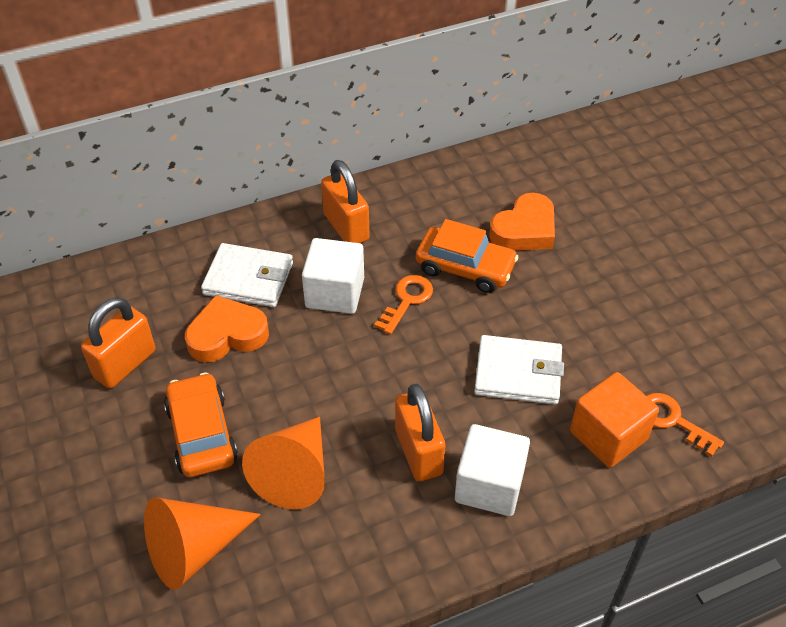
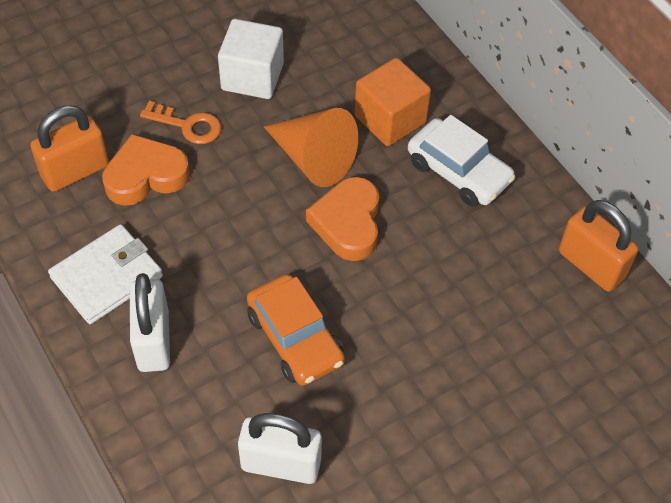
orange car: [164,372,238,477] [416,219,519,293] = 2 -> [247,274,345,386] = 1
orange cone: [144,498,261,590] [242,417,325,509] = 2 -> [264,108,358,187] = 1
orange key: [374,275,433,334] [647,393,724,457] = 2 -> [140,101,221,144] = 1
orange padlock: [81,297,156,388] [321,160,370,243] [395,384,446,481] = 3 -> [30,105,109,192] [559,200,639,292] = 2
white car: none = 0 -> [408,115,516,207] = 1
white cube: [302,238,364,314] [455,424,530,516] = 2 -> [218,19,284,99] = 1
white padlock: none = 0 -> [130,273,170,372] [238,413,322,484] = 2
white wallet: [201,243,293,307] [474,335,564,405] = 2 -> [48,224,163,324] = 1

